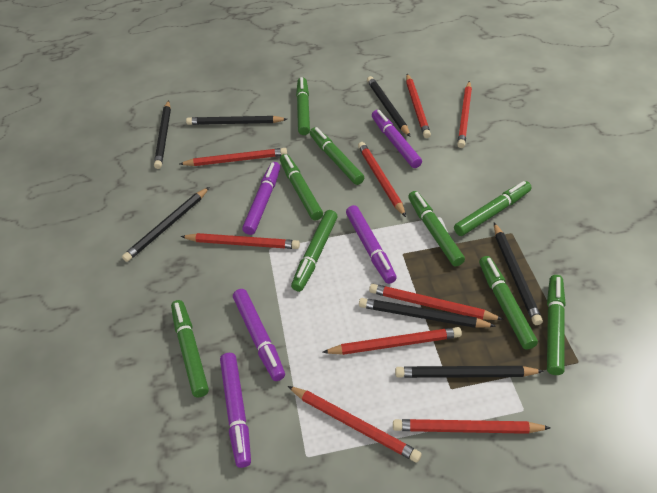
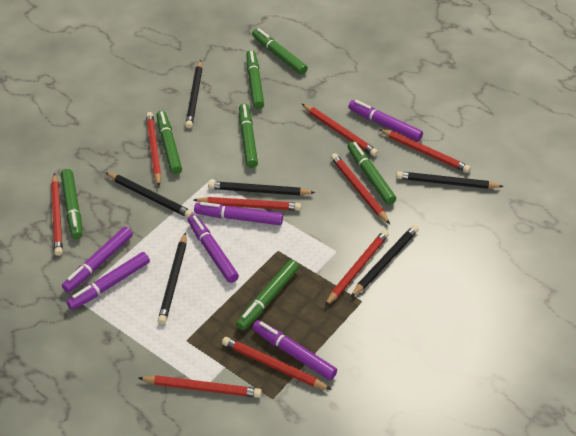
black pencil: [122,187,209,262] [154,100,171,169] [186,116,287,125] [359,298,495,328] [367,76,411,137] [395,366,544,378] [494,223,543,325] = 7 -> [105,172,193,218] [158,232,186,324] [185,60,202,128] [208,181,316,195] [351,225,419,297] [396,171,504,189] = 6
green marker: [171,300,209,397] [280,154,323,221] [291,210,338,292] [296,77,310,135] [310,127,364,185] [408,191,465,266] [454,181,532,236] [479,256,538,350] [547,275,566,375] = 9 -> [61,169,82,239] [156,111,182,174] [236,260,299,330] [239,104,258,168] [246,50,264,109] [252,28,308,75] [348,141,396,205] = 7
purple marker: [220,353,251,468] [233,289,285,381] [242,162,280,235] [346,205,397,284] [372,110,422,168] = 5 -> [62,227,133,293] [66,252,150,310] [188,214,239,283] [194,202,283,225] [252,320,337,380] [348,100,423,141] = 6

